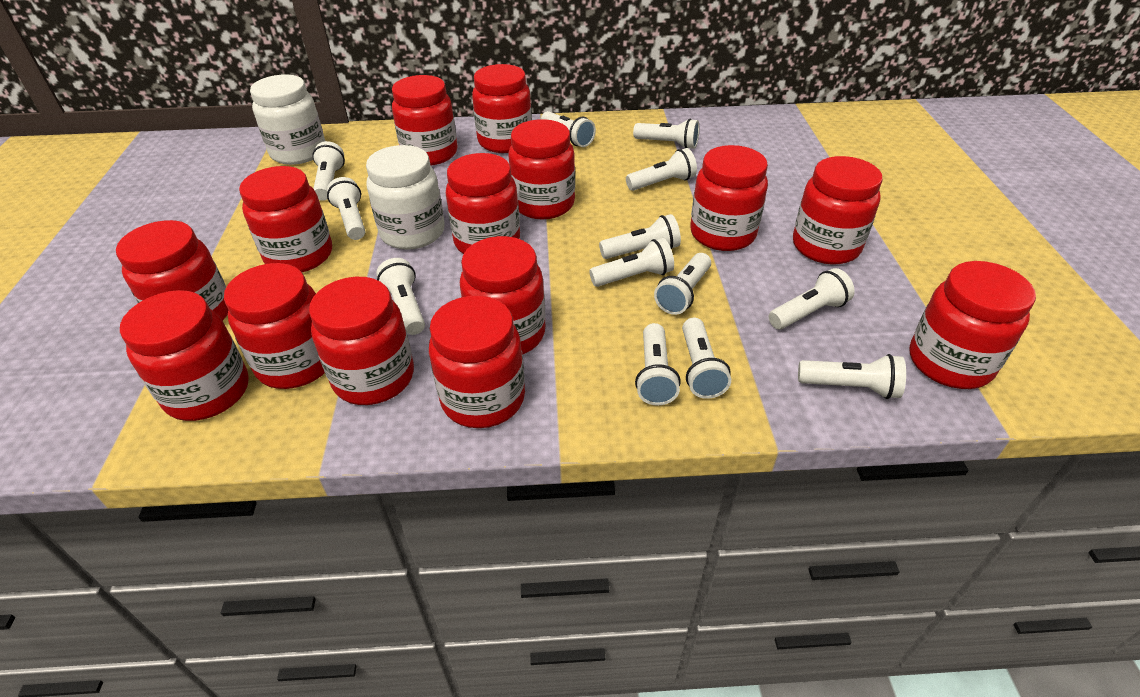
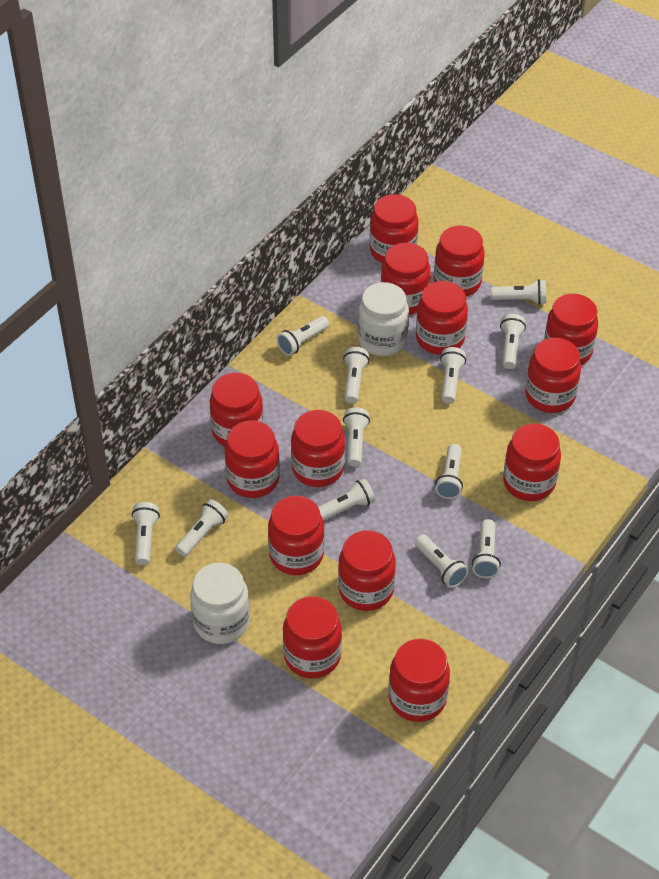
white flashlight: [312,141,345,201] [327,177,365,240] [376,258,425,335] [541,111,596,147] [589,238,674,287] [599,214,681,259] [626,148,697,191] [633,118,699,149] [635,323,681,405] [654,253,711,315] [682,318,731,399] [769,268,855,329] [798,354,906,399] = 13 -> [131,502,160,565] [175,499,229,557] [277,316,329,356] [318,478,375,520] [343,347,369,403] [343,407,370,467] [415,535,469,588] [435,444,463,499] [440,347,466,404] [472,519,501,578] [491,279,546,305] [500,314,526,369] = 12

